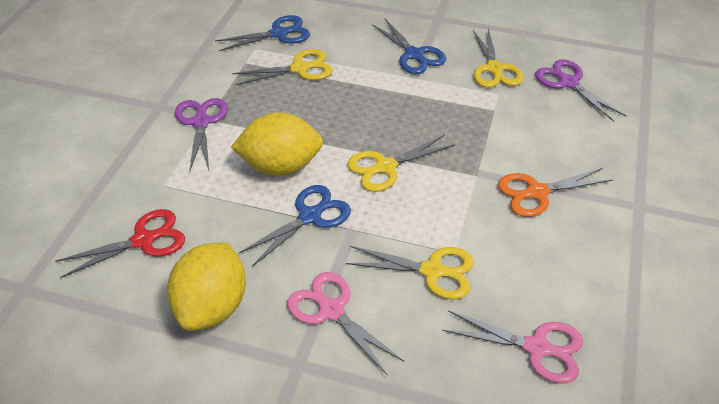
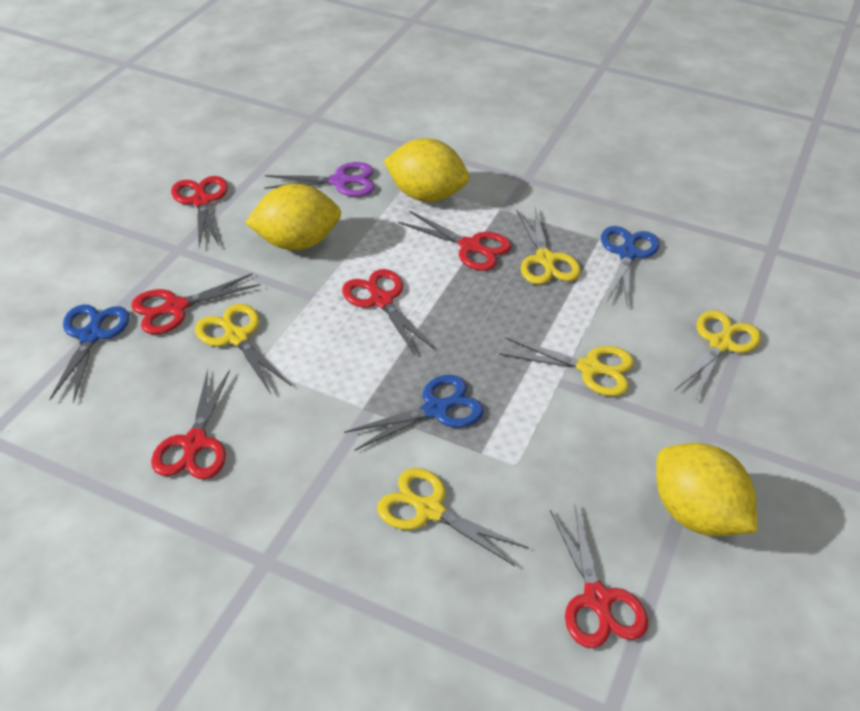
orange scissors: [498,168,613,217] = 1 -> none = 0
pink scissors: [287,272,405,376] [442,311,583,384] = 2 -> none = 0
purple scissors: [175,98,227,172] [535,59,626,122] = 2 -> [264,162,375,197] = 1
red scissors: [55,209,185,278] = 1 -> [131,273,260,334] [151,369,230,480] [171,176,228,247] [342,269,434,355] [399,211,511,271] [550,506,648,648] = 6
yellow lemon: [167,242,246,331] [231,113,323,176] = 2 -> [245,184,341,250] [384,138,469,202] [656,443,758,536] = 3
yellow scissors: [232,49,333,85] [346,246,474,300] [347,135,455,192] [473,28,524,88] = 4 -> [195,304,292,394] [377,468,528,566] [499,337,634,396] [516,208,581,285] [675,310,761,400] = 5

